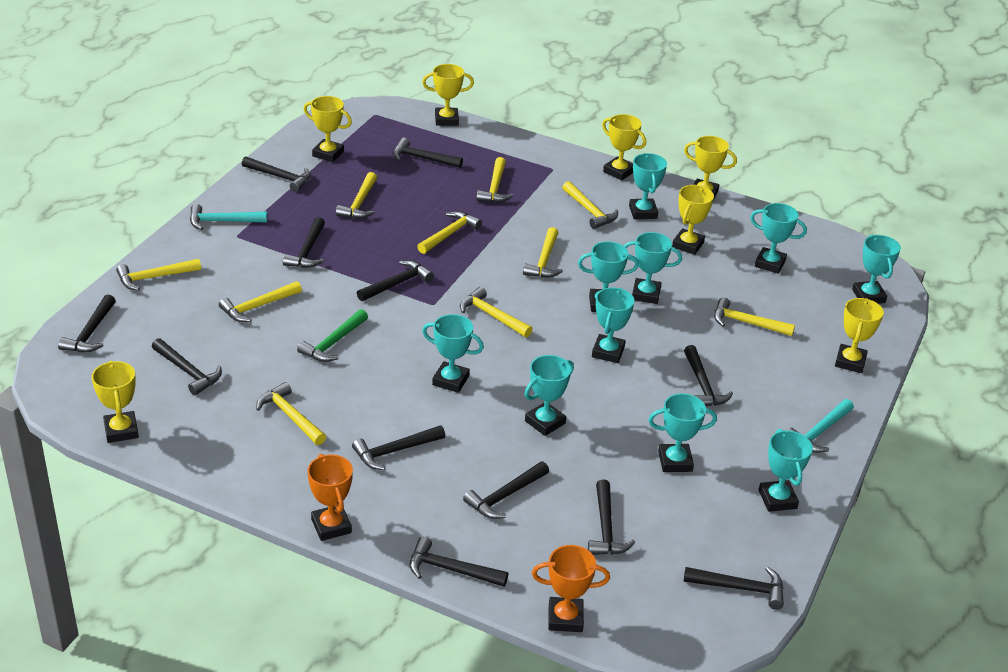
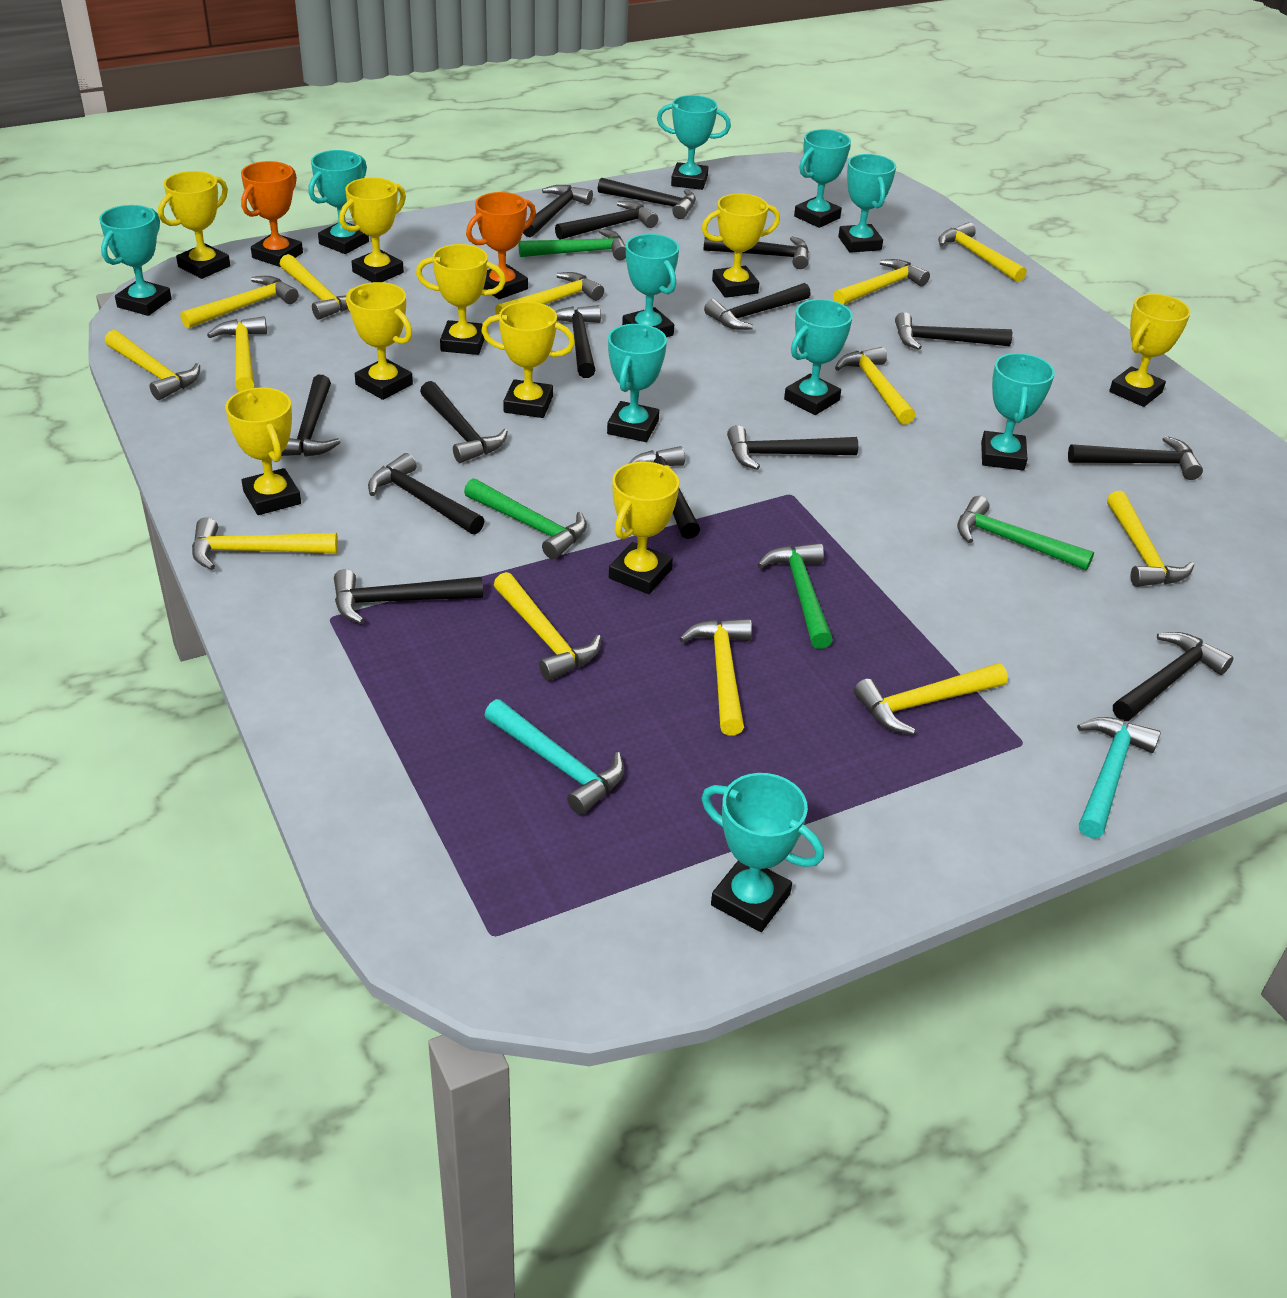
black hammer: [58,294,116,352] [152,338,222,395] [242,156,311,192] [283,217,325,268] [352,425,445,470] [357,260,434,301] [393,138,463,168] [409,537,508,587] [463,461,549,519] [588,480,635,555] [684,345,733,406] [684,567,784,610] = 12 -> [281,375,340,457] [334,569,483,624] [368,453,484,534] [420,381,508,463] [523,185,593,237] [555,201,658,240] [555,305,601,378] [598,177,696,219] [629,446,700,539] [704,236,809,269] [704,283,811,330] [727,425,858,470] [895,312,1012,350] [1068,436,1203,480] [1113,632,1233,721] = 15
green hammer: [297,309,368,362] = 1 -> [464,478,587,559] [519,229,626,260] [757,543,833,649] [957,496,1094,571] = 4
yellow hammer: [116,259,201,291] [219,281,302,322] [256,382,326,445] [336,172,377,218] [417,211,482,254] [460,287,533,337] [476,157,513,203] [523,227,563,278] [562,181,618,229] [714,297,795,336] = 10 -> [105,330,200,400] [180,276,299,329] [192,517,338,570] [207,316,267,391] [280,254,348,320] [494,572,601,681] [495,272,604,315] [679,619,752,736] [833,259,930,305] [835,347,916,425] [853,663,1008,735] [938,222,1027,282] [1107,491,1194,587] = 13
yellow trophy: [92,361,139,443] [303,96,352,162] [422,64,474,126] [602,114,646,181] [672,185,714,255] [684,136,737,200] [835,298,884,373] = 7 -> [158,171,230,279] [225,387,301,515] [339,178,406,282] [346,282,413,400] [416,244,506,355] [481,302,575,418] [609,462,679,594] [702,193,780,298] [1109,294,1191,407] = 9

